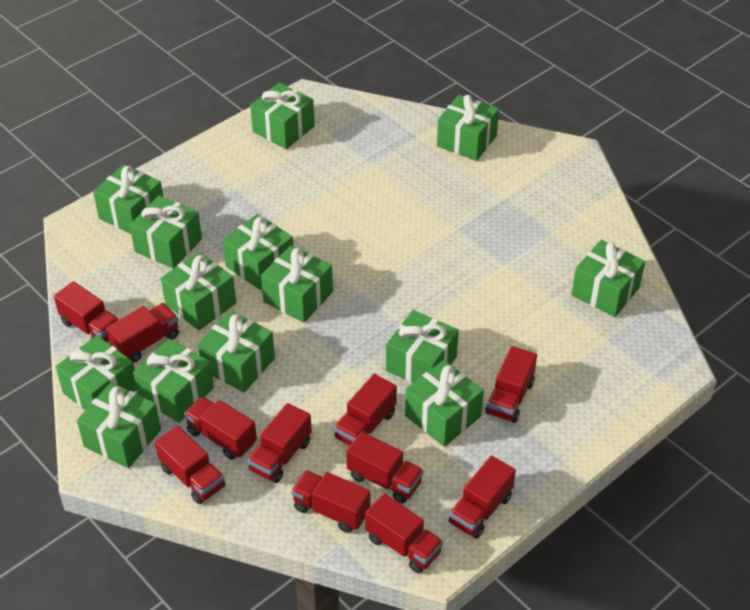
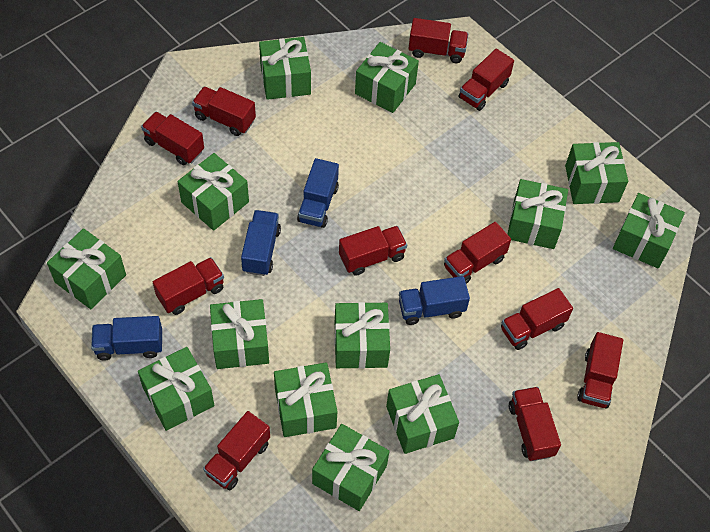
blue truck: none = 0 -> [91,316,162,361] [241,210,281,276] [297,158,339,228] [399,276,470,325] = 4
green gift: [56,335,137,410] [77,382,161,468] [93,165,163,234] [130,195,202,269] [133,338,214,423] [161,252,236,330] [198,311,275,392] [222,214,293,290] [250,83,315,149] [261,245,333,323] [386,310,459,383] [405,360,484,447] [437,94,499,161] [571,240,645,317] = 14 -> [47,228,126,309] [138,347,214,431] [178,153,249,231] [210,299,269,369] [259,37,311,100] [274,362,337,437] [312,424,390,511] [335,302,390,369] [355,42,419,113] [386,374,459,454] [508,179,568,249] [565,142,628,204] [613,193,685,269] = 13

